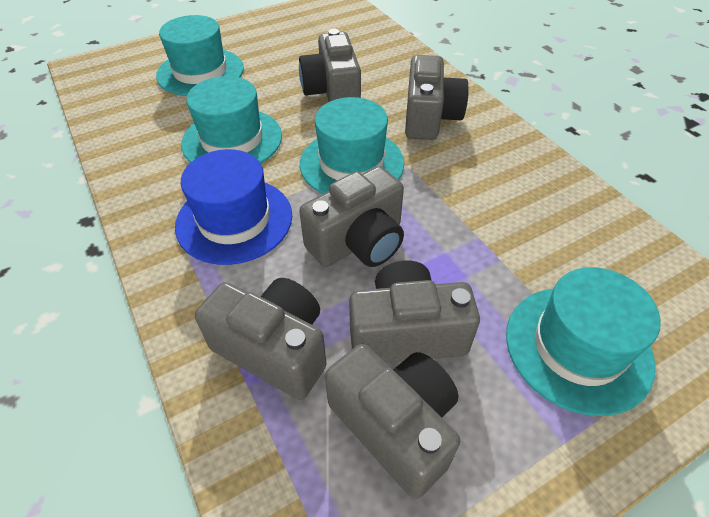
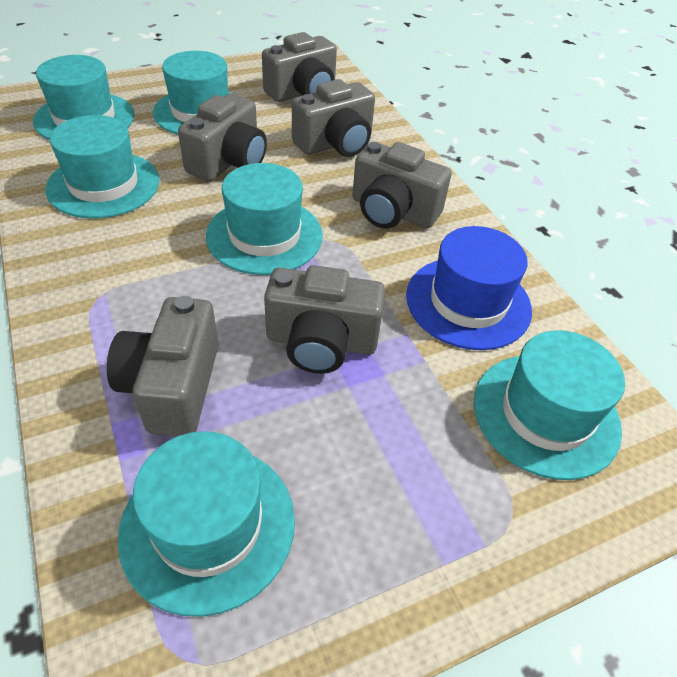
turquoise hat: [156,15,244,96] [181,76,282,163] [300,97,404,194] [506,267,661,416] = 4 -> [33,55,135,140] [46,115,160,219] [118,431,295,617] [153,51,233,135] [206,163,323,275] [474,330,625,480] = 6

